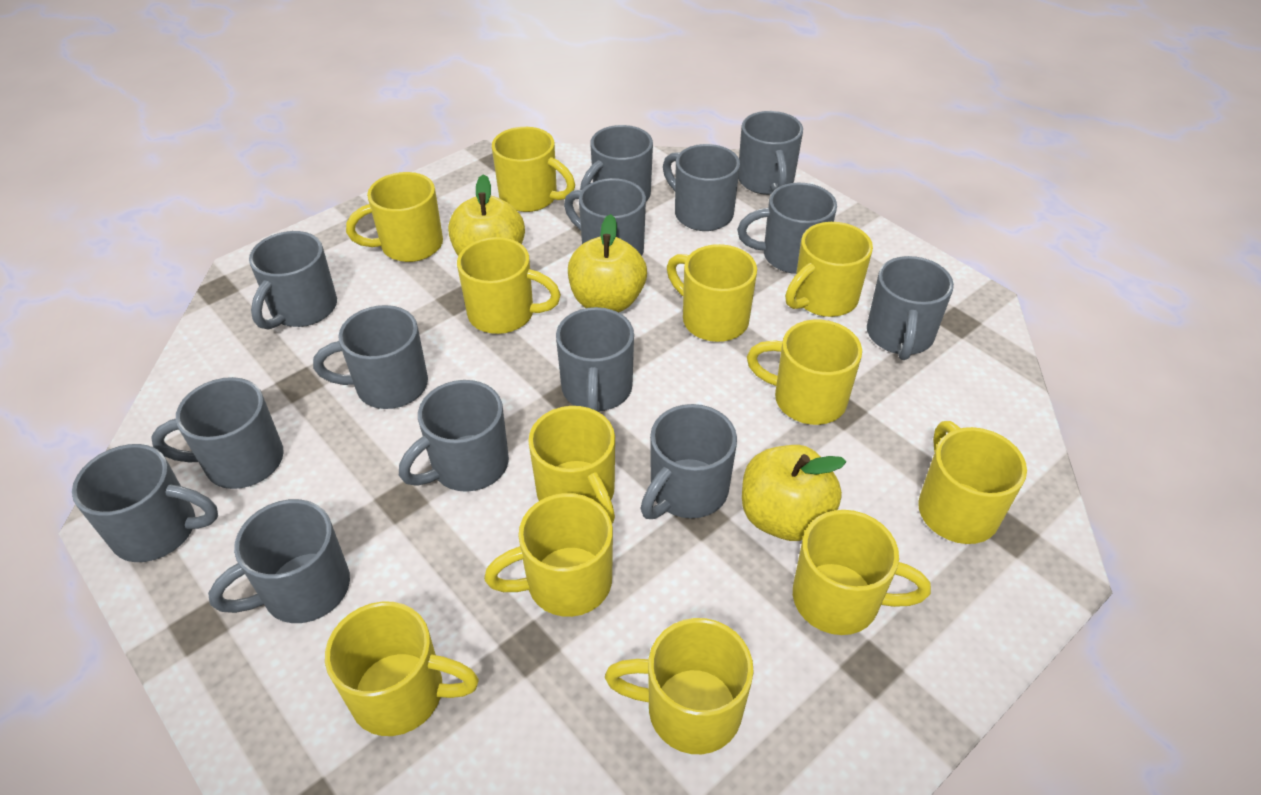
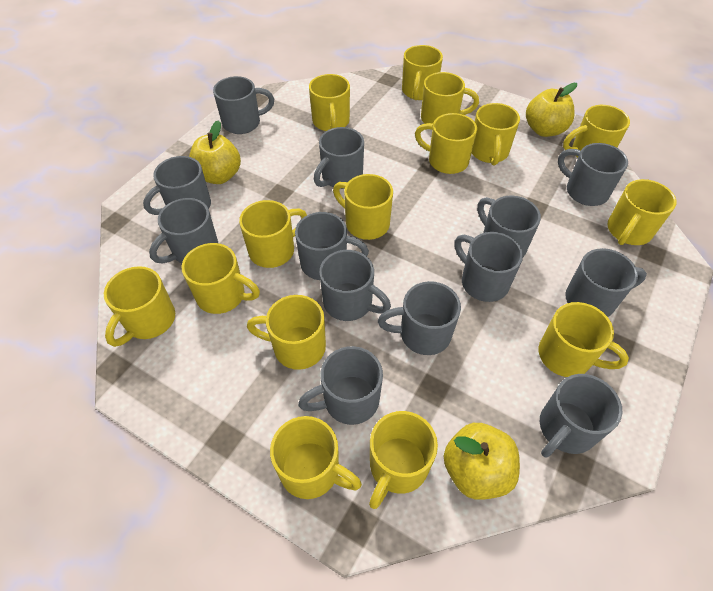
grey mug: [72,444,218,562] [151,377,284,489] [208,499,350,623] [249,231,337,330] [313,305,428,409] [399,380,509,492] [556,307,634,412] [564,178,646,256] [580,125,653,201] [640,404,737,519] [663,144,740,231] [737,183,837,274] [738,111,803,195] [867,256,954,360] = 14 -> [143,156,211,215] [149,198,218,263] [213,76,274,134] [295,212,369,280] [298,346,383,425] [314,127,364,189] [319,250,391,321] [378,281,461,355] [454,232,523,302] [477,196,541,257] [540,374,622,458] [558,143,628,206] [565,248,647,317] = 13
yellow mug: [325,602,479,736] [346,172,443,262] [457,237,561,334] [484,493,613,617] [492,127,575,212] [528,406,615,524] [605,618,754,754] [667,244,757,342] [747,320,862,425] [785,222,873,317] [793,510,931,635] [918,421,1027,544] = 12 -> [104,266,175,347] [181,243,260,314] [239,200,307,268] [247,295,326,370] [270,416,362,499] [309,74,350,131] [333,174,393,240] [369,411,438,509] [402,45,443,100] [415,113,477,174] [421,72,479,124] [472,103,520,165] [539,302,629,377] [563,105,630,158] [607,179,676,245] = 15

